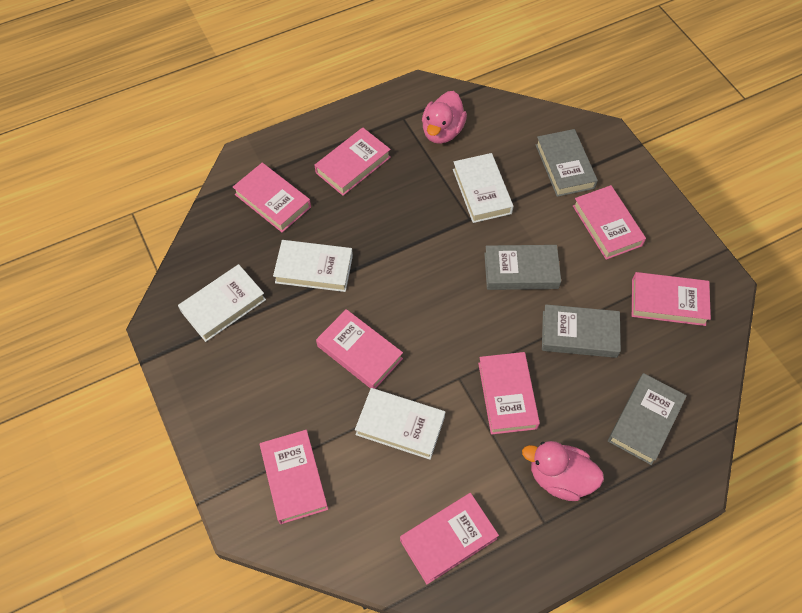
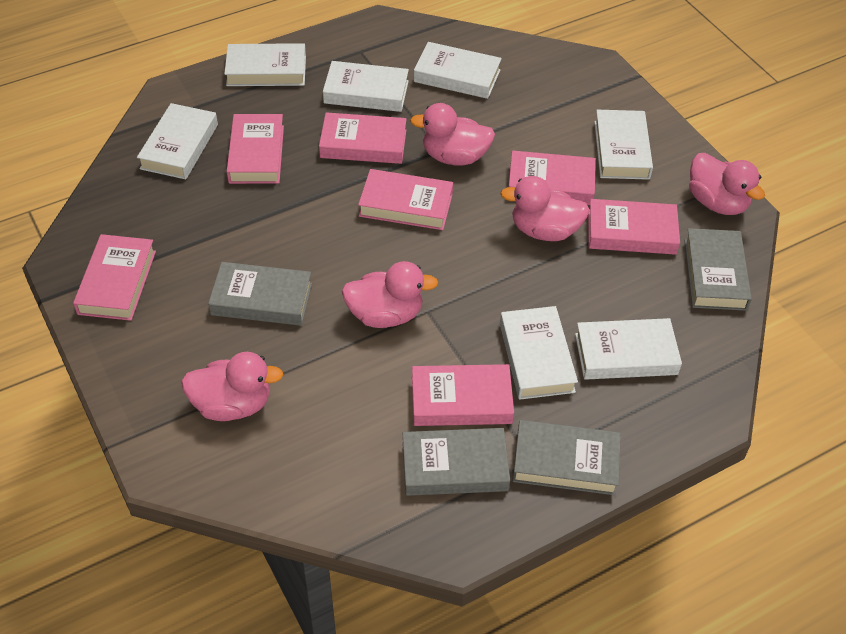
pink book: [233,163,311,232] [260,430,328,524] [315,127,391,196] [316,309,403,389] [400,493,499,584] [478,352,540,435] [573,185,646,260] [632,272,711,326] = 8 -> [73,234,156,321] [227,114,284,184] [319,112,407,164] [358,169,453,230] [412,364,514,426] [509,151,596,205] [588,199,680,255] = 7
pink duck: [422,91,467,144] [522,441,604,501] = 2 -> [181,352,284,421] [341,261,438,328] [410,103,495,165] [500,176,590,241] [689,153,765,215] = 5
white book: [178,264,266,342] [273,240,353,292] [355,388,445,460] [453,153,514,223] = 4 -> [137,103,218,179] [224,43,306,86] [323,61,409,112] [414,42,502,99] [500,306,578,400] [575,318,682,380] [594,110,653,180] = 7

